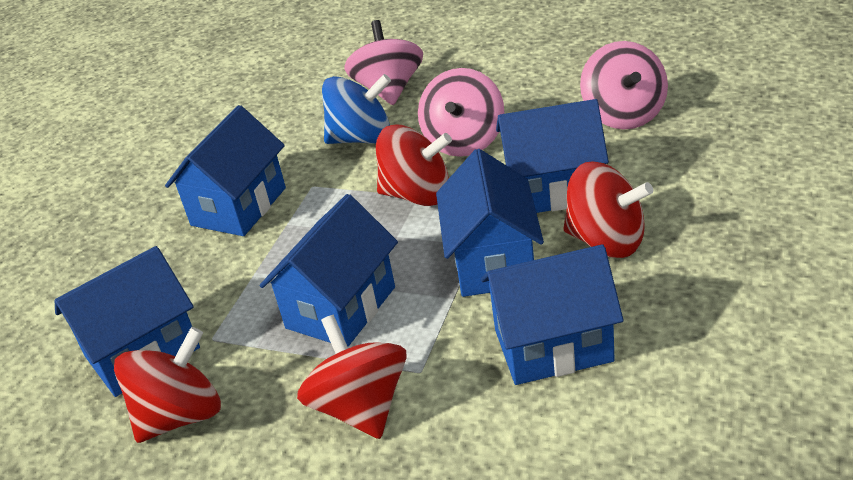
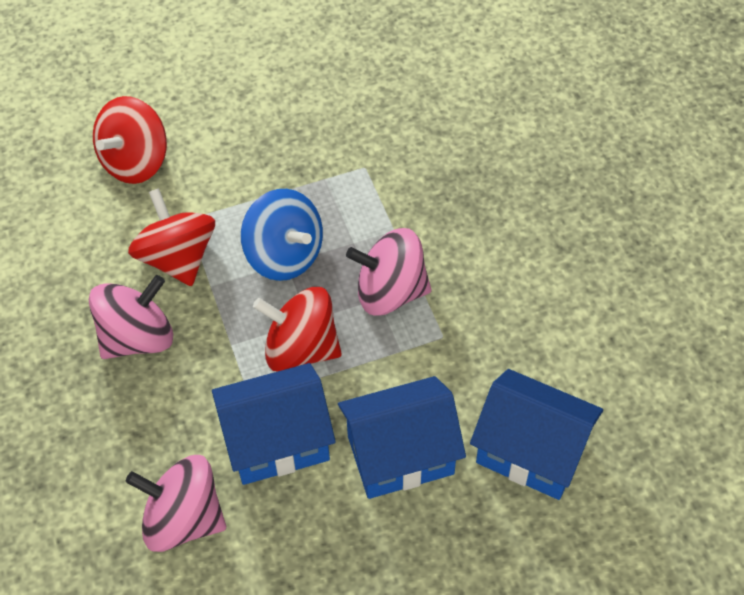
blue house: [55,246,200,397] [165,105,286,236] [260,194,398,347] [436,149,544,297] [481,245,623,385] [496,99,609,213] = 6 -> [212,363,336,485] [338,376,466,499] [470,369,603,500] = 3
red spinning top: [114,327,221,443] [297,315,407,439] [376,124,452,206] [563,161,653,258] = 4 -> [93,96,167,184] [128,188,215,286] [253,287,342,371] = 3

